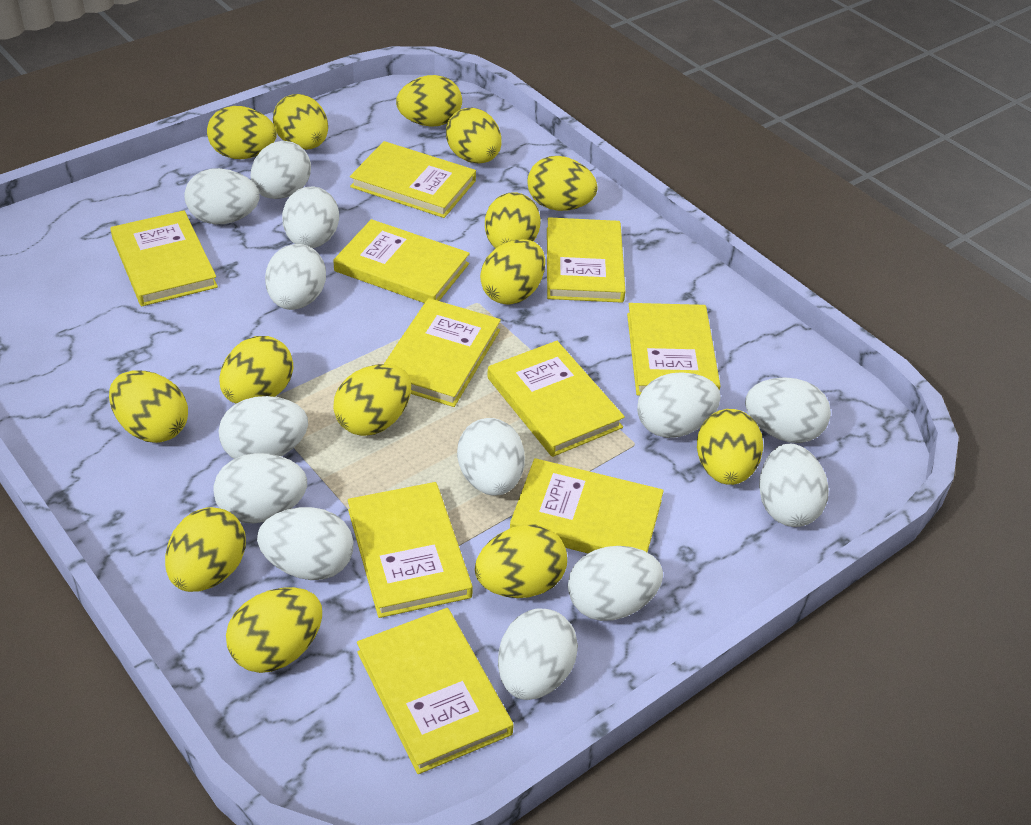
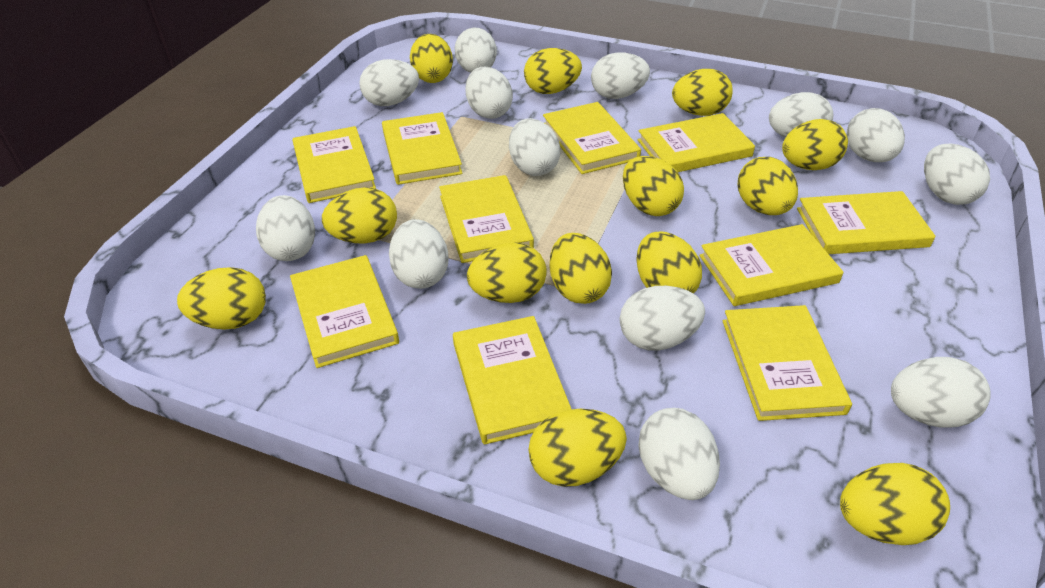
yellow egg: [109,370,188,443] [165,507,246,592] [207,106,277,159] [219,336,293,404] [226,587,322,673] [273,94,328,150] [333,364,411,436] [396,75,462,127] [446,107,502,164] [475,524,567,598] [480,239,545,305] [485,193,541,248] [527,156,598,211] [697,409,763,485] = 14 -> [177,267,266,330] [322,187,397,244] [410,34,453,83] [467,242,547,303] [524,48,582,94] [528,409,627,487] [549,233,612,304] [623,156,684,216] [636,232,702,294] [672,69,733,116] [738,157,798,215] [782,119,848,170] [840,463,950,545] = 13

